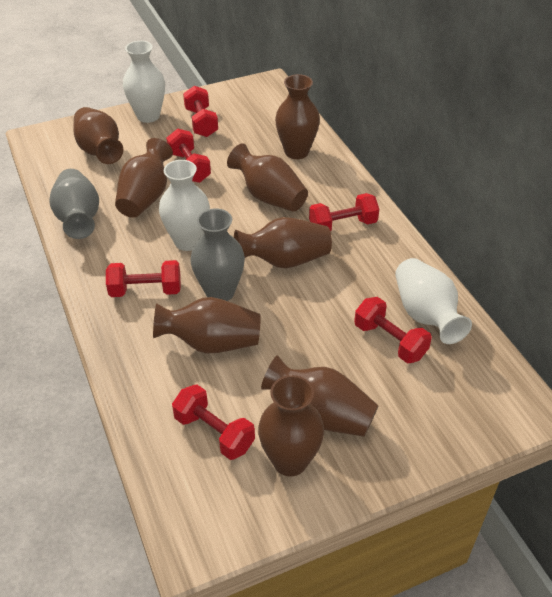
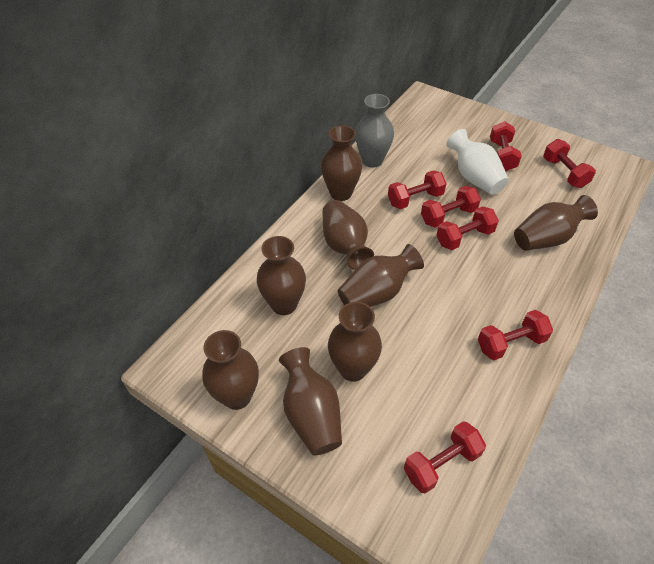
grey vase: [50,169,99,239] [190,208,245,301] = 2 -> [355,94,394,168] = 1
red dumbbell: [106,260,181,297] [166,129,211,183] [172,384,255,460] [183,86,218,137] [309,193,379,232] [354,297,432,363] = 6 -> [388,170,447,209] [404,421,486,494] [421,186,481,228] [436,206,499,250] [478,310,553,360] [490,121,522,171] [543,139,596,188] = 7
white vase: [123,41,165,123] [159,160,210,251] [395,258,472,344] = 3 -> [446,129,509,195] = 1

